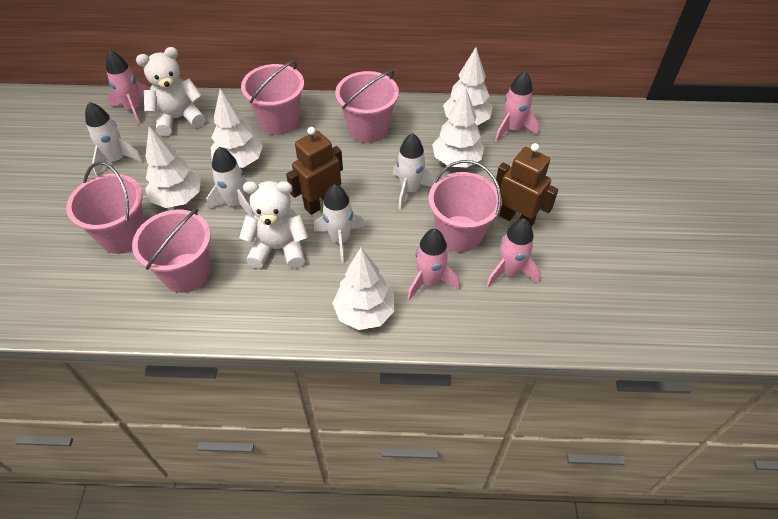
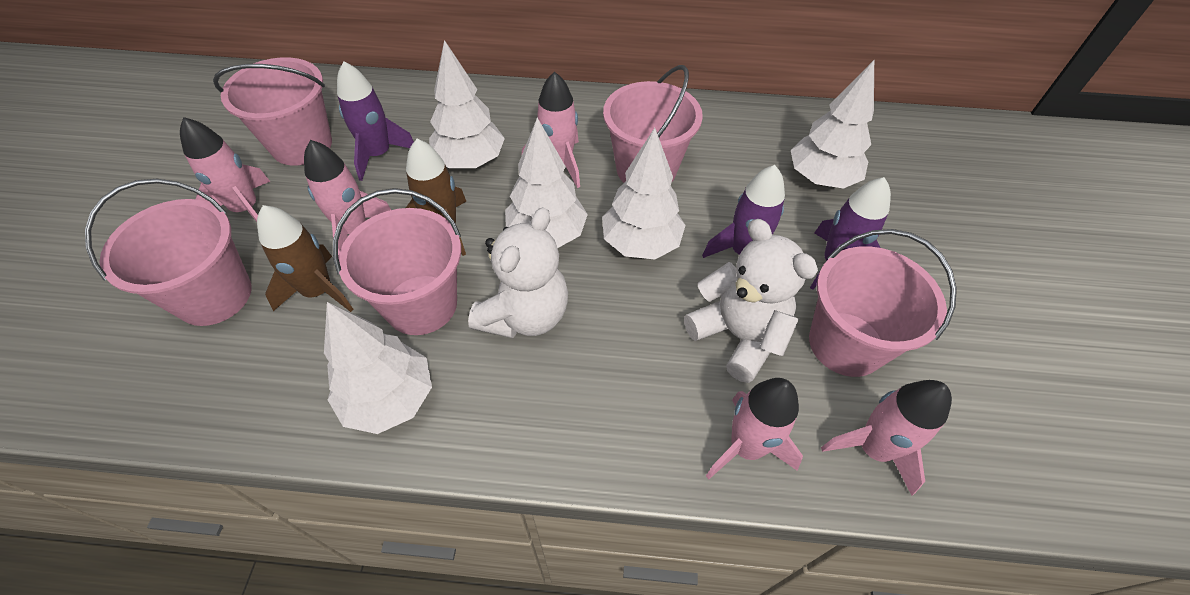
brown robot: [286,127,343,215] [496,143,558,227] = 2 -> none = 0
brown rocket: none = 0 -> [257,205,354,312] [406,139,466,256] = 2
pink rocket: [106,50,150,125] [407,229,460,300] [486,218,541,287] [495,71,539,142] = 4 -> [180,117,270,222] [304,140,391,257] [522,72,580,188] [706,378,803,479] [821,380,952,495] = 5
purple rocket: none = 0 -> [337,62,414,181] [702,165,785,258] [810,177,891,290] = 3
white rocket: [85,102,143,176] [206,147,253,216] [314,184,365,263] [393,133,436,210] = 4 -> none = 0

